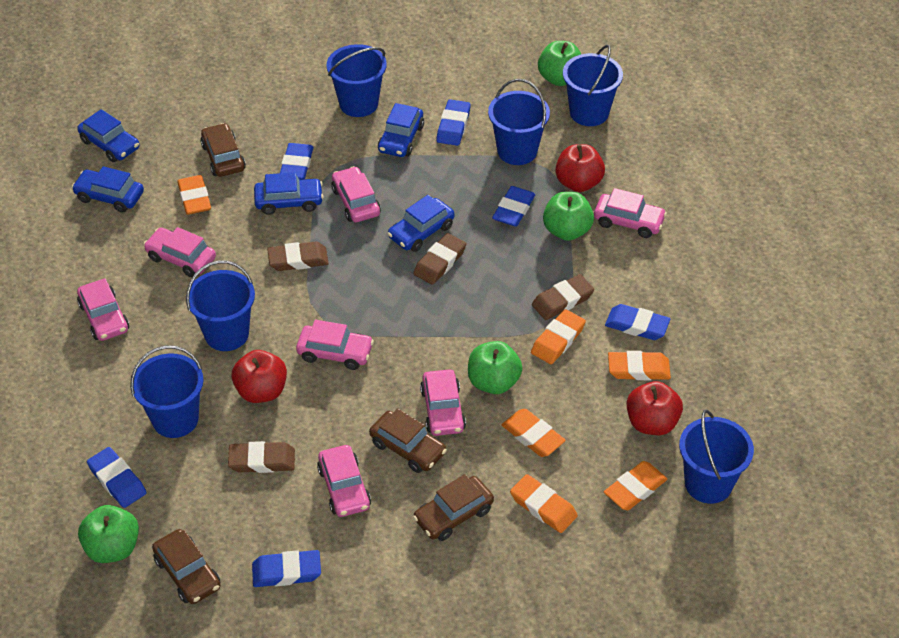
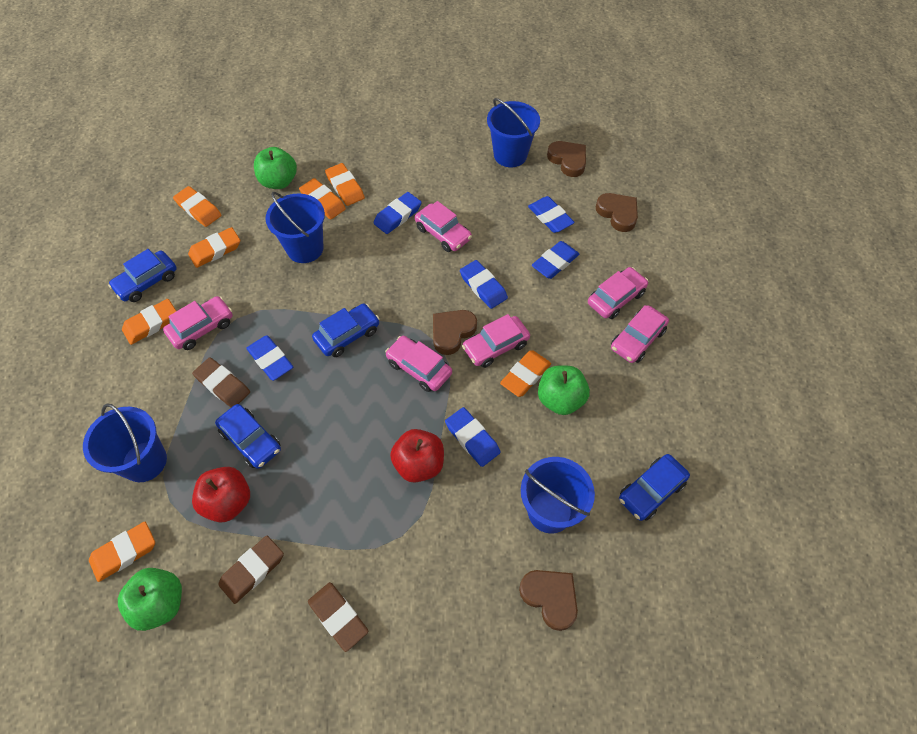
blue bucket: [130,345,204,438] [186,260,255,351] [327,44,387,117] [488,79,550,165] [563,45,623,126] [679,410,754,504] = 6 -> [83,403,167,482] [266,192,325,263] [487,98,540,167] [521,457,595,534] = 4
blue car: [72,166,144,213] [77,109,139,162] [254,172,323,215] [378,103,424,157] [388,195,455,252] = 5 -> [108,249,177,302] [215,404,281,469] [312,303,380,357] [619,454,690,521] = 4
brown car: [152,529,220,604] [201,123,246,177] [369,408,447,473] [413,474,494,541] = 4 -> none = 0
brown eraser: [228,441,295,473] [267,241,329,271] [413,233,466,285] [532,274,594,320] = 4 -> [192,357,250,407] [218,536,284,604] [308,582,368,652] = 3
brown heart: none = 0 -> [433,310,477,355] [519,570,578,631] [547,141,586,177] [596,193,638,232] = 4
green apple: [78,505,139,563] [468,341,523,394] [538,41,581,86] [543,192,594,241] = 4 -> [118,568,182,631] [254,147,297,189] [538,366,590,415] = 3
orange eraser: [178,175,211,215] [501,409,566,457] [510,474,578,533] [531,309,586,364] [604,461,667,510] [608,351,671,380] = 6 -> [89,522,155,582] [122,299,176,345] [173,186,221,227] [188,227,240,268] [299,178,346,220] [325,163,365,206] [500,350,551,397] = 7
pink car: [77,278,129,341] [144,227,216,277] [296,320,374,370] [317,445,371,517] [331,166,381,222] [420,369,466,436] [594,188,667,238] = 7 -> [163,296,233,350] [385,336,452,392] [415,201,472,252] [462,314,530,368] [588,267,648,319] [611,305,669,363] = 6
red apple: [231,350,287,403] [556,144,605,192] [627,381,683,435] = 3 -> [192,467,250,523] [390,429,444,483] = 2

